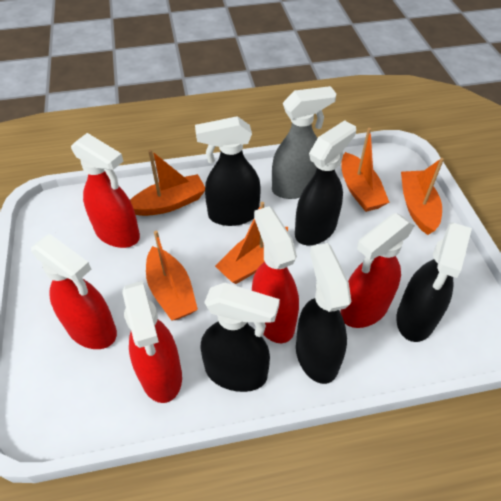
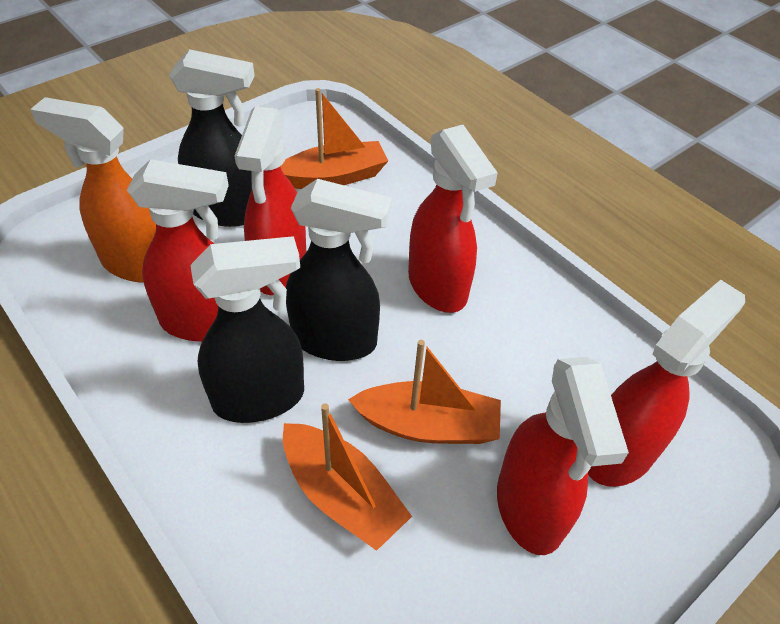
black spray bottle: [195,116,261,226] [200,283,280,392] [295,120,356,245] [296,243,351,384] [396,222,472,342] = 5 -> [169,49,255,227] [190,236,304,423] [286,179,392,361] = 3
grey spray bottle: [272,86,336,199] = 1 -> none = 0
orange boat: [130,150,205,216] [146,231,198,320] [215,202,288,284] [341,128,389,212] [401,158,444,235] = 5 -> [280,88,388,189] [283,403,412,551] [348,340,501,444] = 3
orange spray bottle: none = 0 -> [30,97,156,283] = 1

